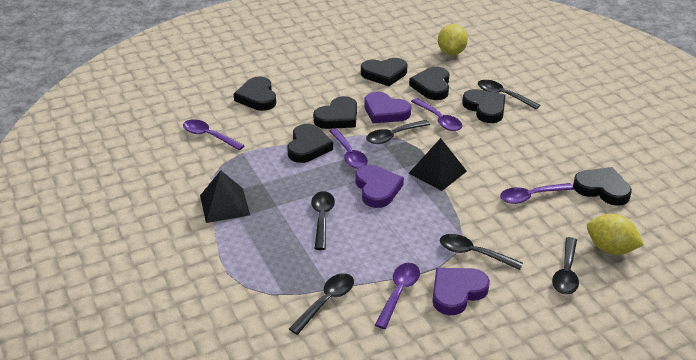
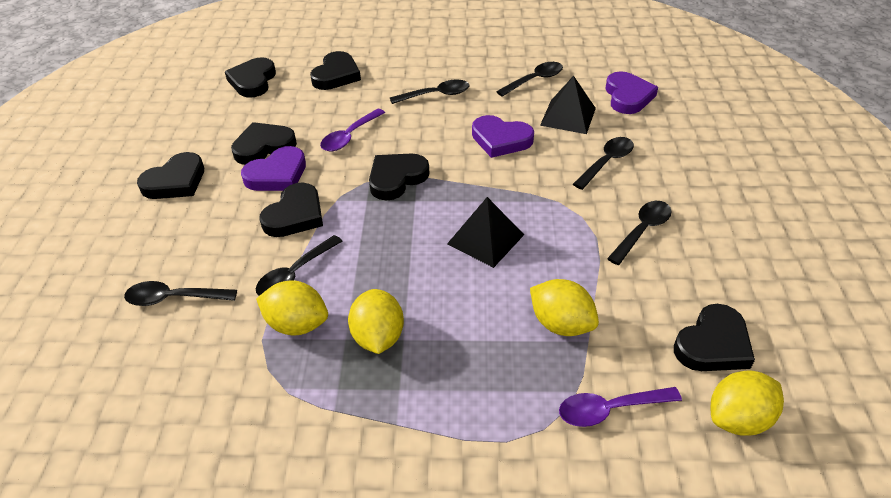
purple spoon: [183,119,245,150] [329,128,368,169] [375,263,420,329] [411,98,462,131] [500,183,574,204] = 5 -> [320,109,385,151] [559,387,682,427] = 2
yellow lemon: [438,24,468,55] [587,214,644,255] = 2 -> [256,280,328,335] [348,289,404,354] [530,279,599,336] [710,370,784,436] = 4

